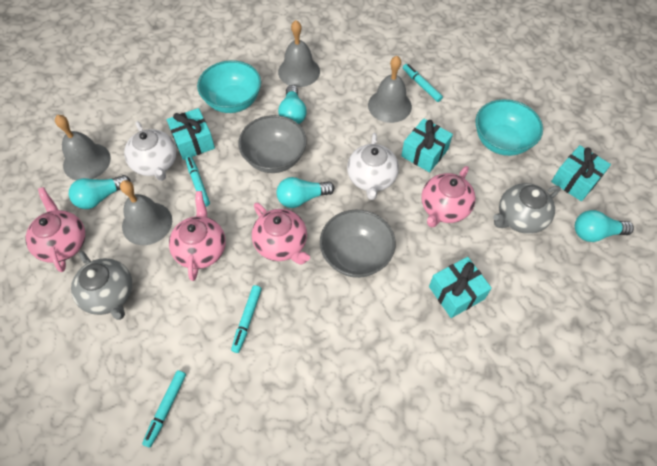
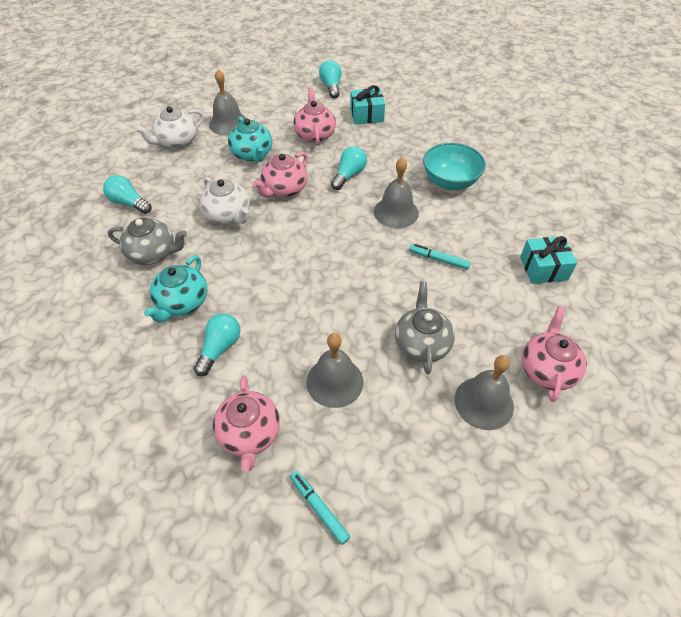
grey bowl: [238,115,307,173] [320,210,395,278] = 2 -> none = 0
turquoise bowl: [197,60,261,113] [476,99,543,156] = 2 -> [423,143,486,190] = 1
turquoise gift: [167,108,215,160] [401,118,453,172] [429,257,492,318] [551,145,611,201] = 4 -> [350,85,385,124] [520,236,577,284] = 2
turquoise marker: [142,370,186,448] [185,156,210,207] [231,285,262,353] [403,64,443,102] = 4 -> [290,471,350,545] [409,244,471,270] = 2
turquoise teapot: none = 0 -> [144,256,207,322] [228,117,272,162] = 2

